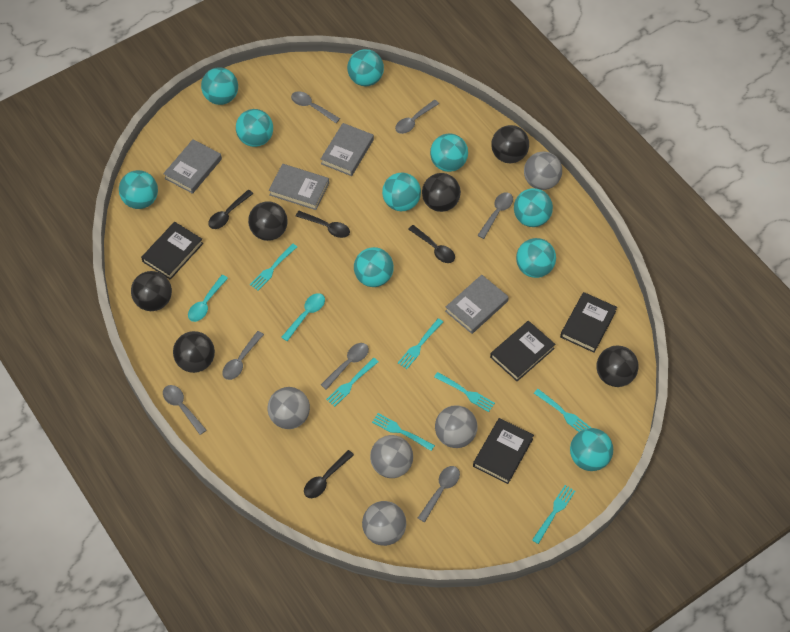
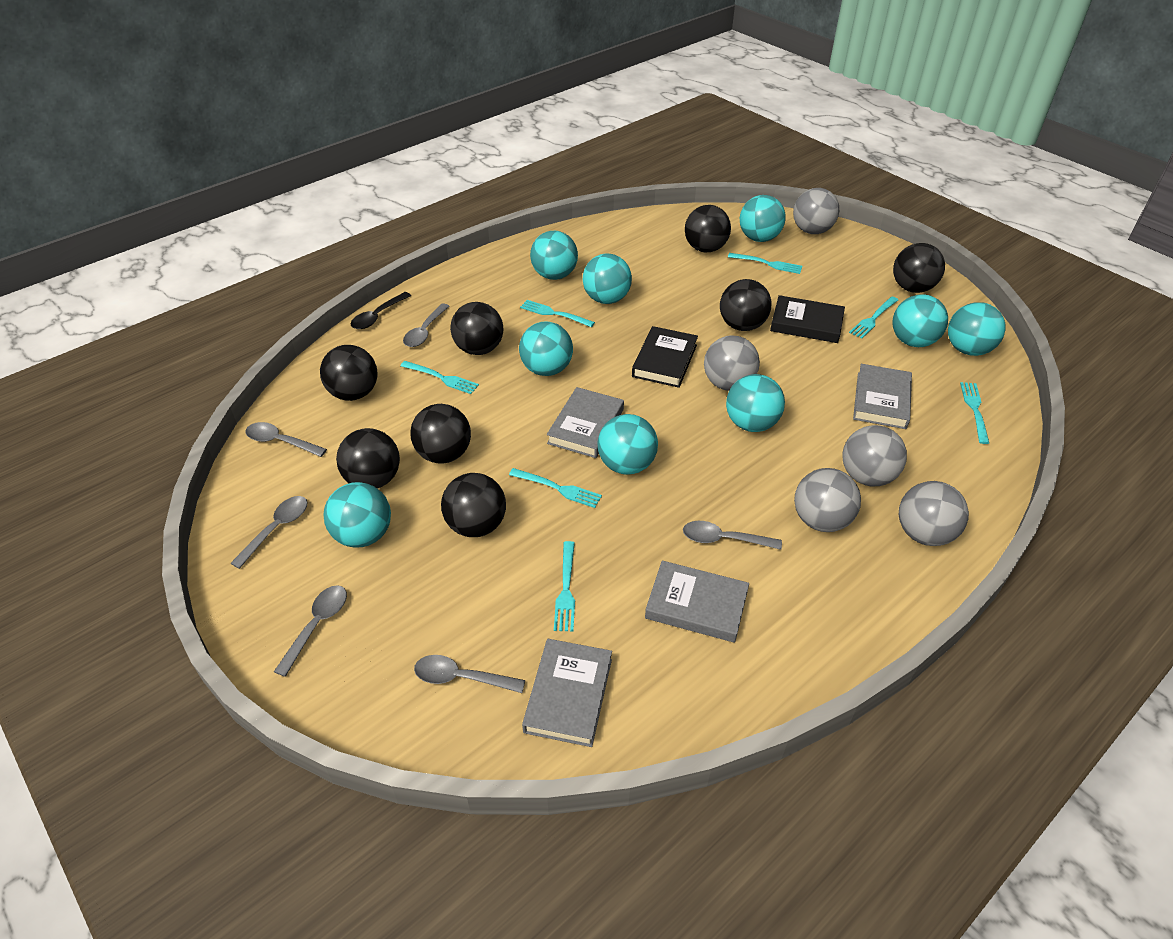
black ball: [131,271,172,311] [173,331,215,373] [248,201,288,241] [422,173,461,212] [491,125,529,163] [597,345,639,387] = 6 -> [320,345,377,401] [336,428,400,488] [410,404,471,464] [441,473,506,537] [450,302,503,355] [685,205,731,252] [720,279,771,331] [893,243,945,293] = 8
black book: [141,222,203,280] [473,418,534,484] [490,321,555,381] [560,292,617,353] = 4 -> [632,326,698,388] [770,295,845,343] = 2
black spoon: [208,190,254,229] [296,211,350,238] [304,450,354,498] [408,225,455,263] = 4 -> [351,292,411,329] = 1
grey spoon: [163,385,206,435] [222,331,264,380] [291,91,340,123] [321,343,369,390] [395,100,439,134] [418,466,460,522] [477,192,513,239] = 7 -> [230,496,308,569] [246,422,327,457] [274,585,347,677] [403,304,449,347] [414,655,525,693] [683,521,782,550] = 6
turquoise ball: [119,170,158,209] [201,67,238,105] [236,109,273,147] [347,49,384,86] [354,247,394,287] [382,173,421,211] [430,133,468,172] [514,188,553,227] [516,238,556,278] [570,428,613,471] = 10 -> [324,482,391,548] [519,321,573,376] [530,231,578,280] [583,254,632,304] [598,414,658,475] [726,374,785,432] [740,195,786,242] [893,295,948,347] [948,302,1006,356] = 9
turquoise spoon: [188,275,228,322] [281,293,325,341] = 2 -> none = 0

